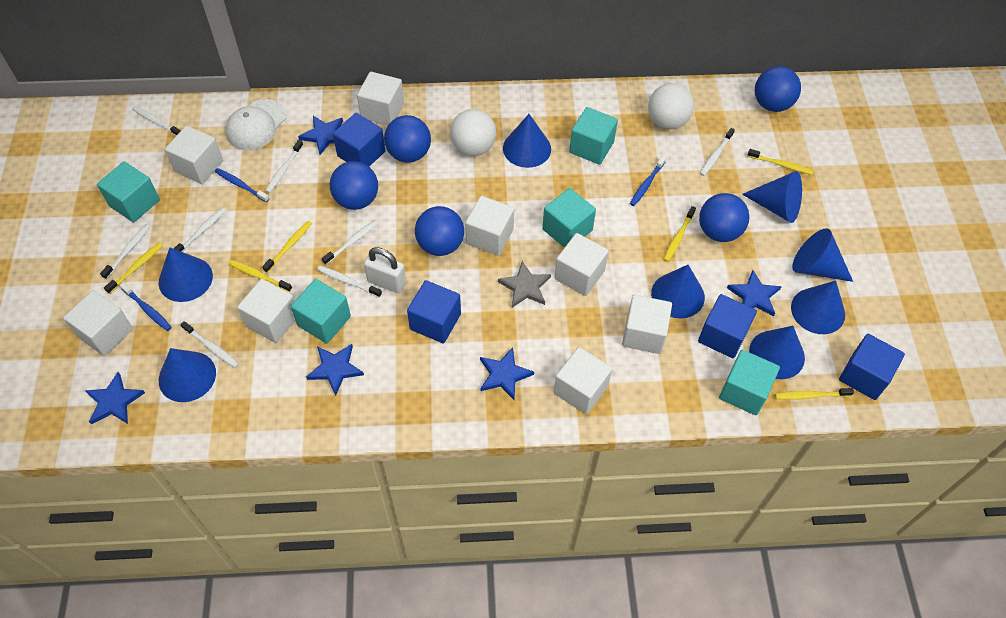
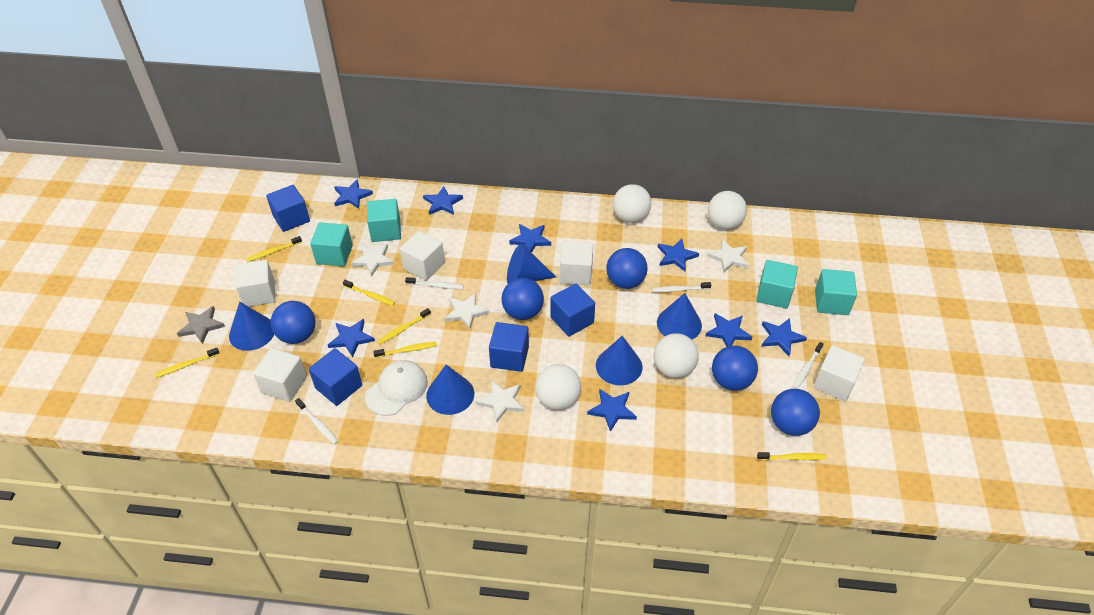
blue cone: [159,248,213,302] [159,348,216,402] [503,114,551,168] [651,265,705,319] [742,171,802,223] [749,326,805,379] [791,281,845,334] [792,228,853,282] = 8 -> [229,302,274,351] [426,365,474,415] [507,244,556,283] [596,336,642,385] [657,293,702,340] = 5
blue star: [85,372,145,424] [298,116,343,155] [306,344,364,396] [480,347,534,400] [727,270,782,316] = 5 -> [328,319,375,357] [334,179,373,209] [423,186,463,215] [509,224,551,253] [587,389,637,432] [658,239,699,272] [706,313,752,347] [762,318,807,356] = 8
blue toothbrush: [119,282,172,331] [215,168,269,202] [630,156,666,206] = 3 -> none = 0
turquoise cube: [97,161,160,223] [291,279,351,344] [542,188,596,248] [569,107,618,165] [719,350,780,415] = 5 -> [310,222,353,266] [367,199,401,242] [756,260,798,308] [815,269,857,315] = 4
white ball: [450,109,496,156] [648,83,694,129] = 2 -> [535,364,581,410] [613,184,651,223] [654,333,699,378] [708,191,747,230] = 4
white cube: [63,290,133,356] [165,126,223,184] [237,279,295,343] [357,72,404,125] [465,196,514,256] [554,233,609,296] [554,347,613,414] [622,295,672,354] = 8 -> [235,260,275,307] [253,348,307,402] [400,231,445,281] [560,241,593,285] [814,345,865,401] = 5
white padlock: [364,247,406,293] = 1 -> none = 0
white star: none = 0 -> [351,244,394,277] [445,293,489,329] [476,380,524,422] [707,239,749,273] = 4
white toothbrush: [100,224,150,279] [132,106,181,136] [174,207,226,252] [180,321,239,368] [265,140,303,193] [317,266,382,298] [322,220,378,265] [700,128,735,176] = 8 -> [295,398,338,444] [405,277,464,289] [652,282,711,293] [793,342,824,389] = 4

